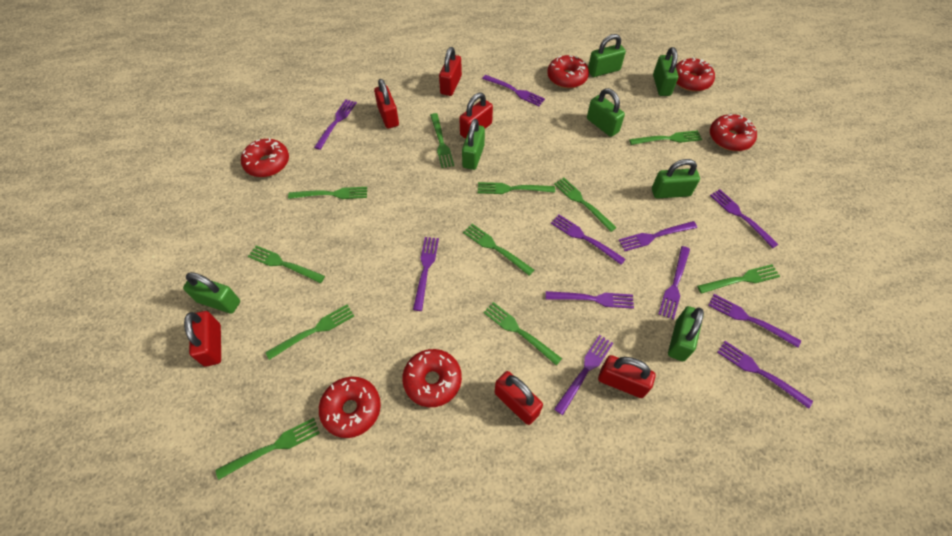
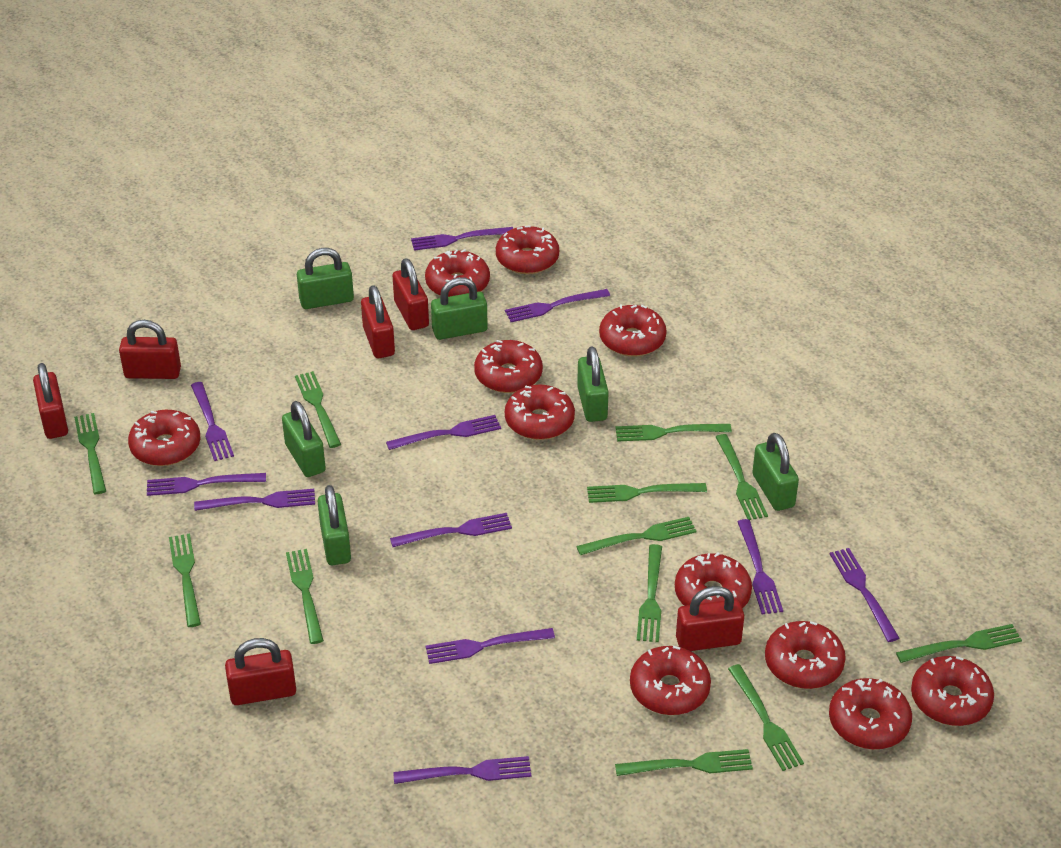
green fork: [215,418,320,480] [248,245,325,283] [265,304,354,360] [288,187,367,199] [430,113,454,168] [463,224,534,276] [478,182,555,194] [483,302,562,366] [554,177,617,232] [629,130,702,145] [697,264,780,294] = 11 -> [74,413,106,494] [169,533,201,627] [286,549,324,644] [295,371,341,448] [576,517,697,555] [587,483,707,503] [615,424,732,442] [615,749,753,776] [637,544,662,642] [716,434,768,520] [728,664,804,771] [896,624,1022,663] = 12
green padlock: [183,272,240,314] [462,119,485,170] [587,88,625,137] [588,34,626,77] [652,159,700,199] [653,47,678,96] [668,306,704,361] = 7 -> [282,401,326,477] [297,248,354,309] [318,485,351,565] [431,277,488,340] [577,346,609,422] [752,433,799,511] = 6
red donut: [241,138,289,177] [319,377,381,438] [402,349,462,407] [547,55,589,88] [676,57,715,92] [710,114,757,151] = 6 -> [128,410,200,466] [425,249,490,297] [474,340,543,393] [496,226,559,274] [505,385,575,440] [599,304,667,357] [630,646,711,715] [675,552,752,608] [765,621,846,689] [829,678,912,750] [911,656,994,726] = 11

